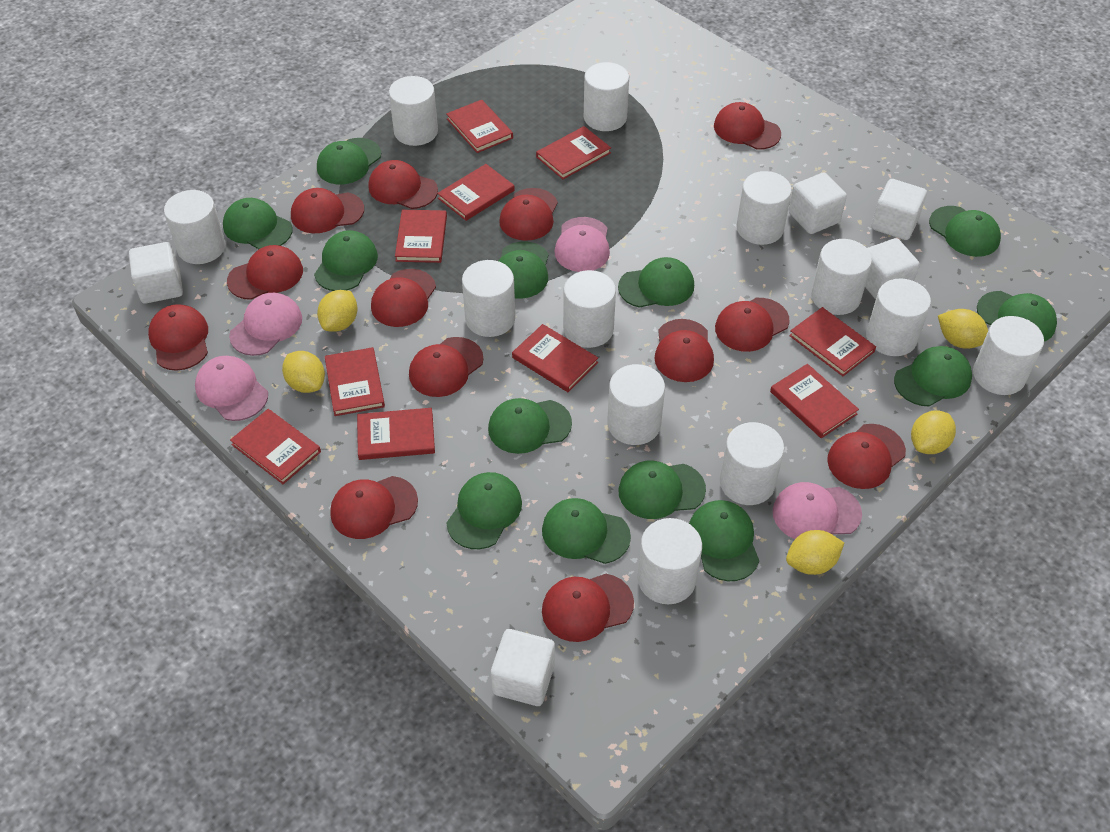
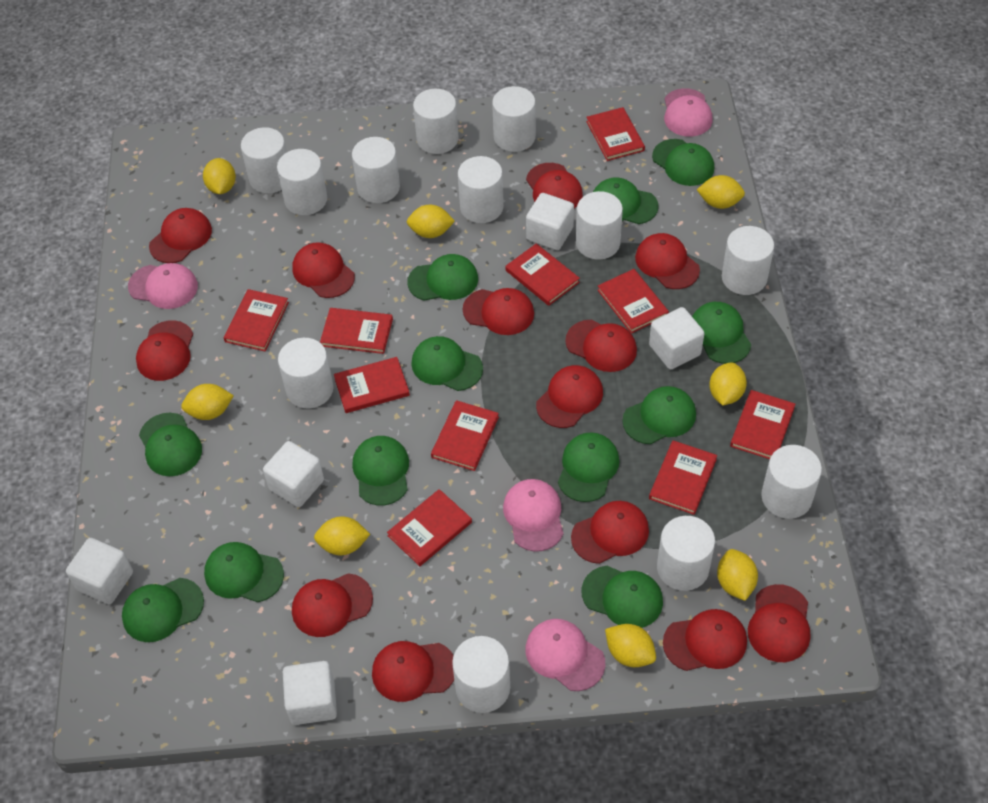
green cap: [223,198,293,249] [314,230,378,291] [317,138,381,184] [446,472,522,549] [488,398,572,454] [498,242,549,298] [542,498,631,564] [618,257,694,308] [618,461,706,519] [689,500,759,581] [894,346,972,406] [929,206,1001,257] [977,291,1057,342] = 13 -> [122,578,204,642] [139,413,202,476] [204,542,284,602] [352,436,409,506] [408,254,478,301] [411,336,483,391] [558,432,620,502] [582,566,663,628] [593,177,659,224] [622,386,696,444] [652,139,714,186] [692,302,751,364] = 12
yellow lemon: [282,351,325,393] [317,290,358,332] [786,530,844,575] [911,411,956,454] [938,309,988,349] = 5 -> [181,384,234,420] [203,158,236,194] [314,516,370,555] [407,205,455,238] [605,624,656,667] [697,175,745,209] [709,362,747,405] [717,549,758,601] = 8

